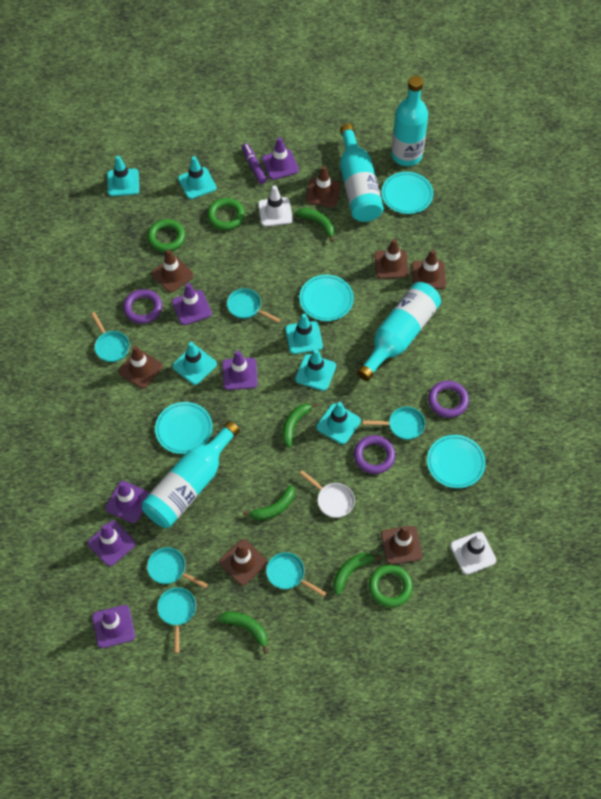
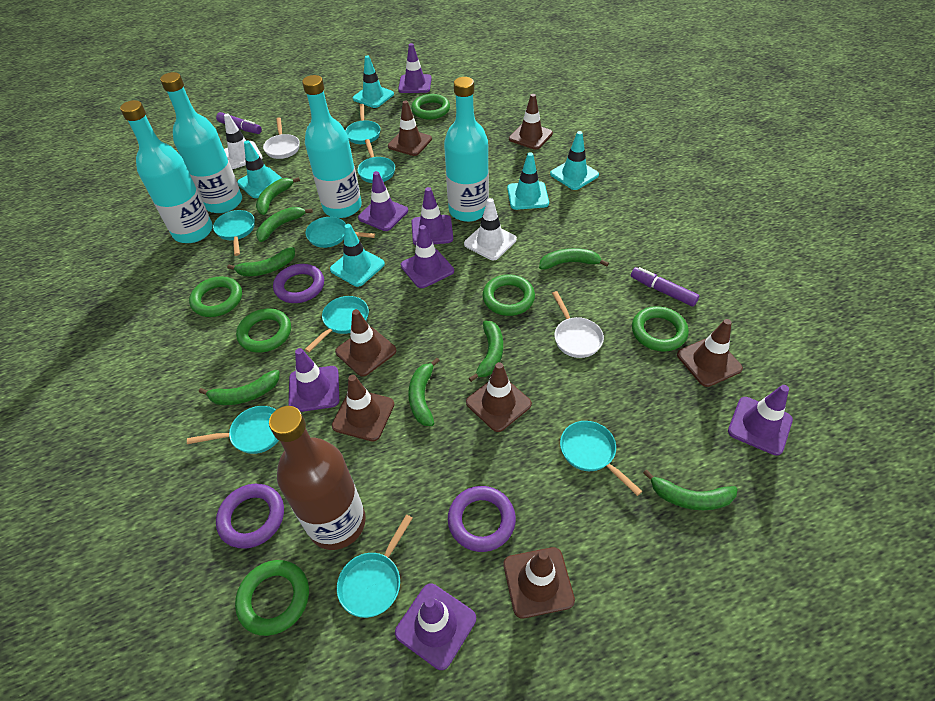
brown bottle: none = 0 -> [269,406,366,550] = 1
green banana: [218,612,268,653] [243,485,295,520] [282,403,318,448] [295,208,334,242] [333,553,381,595] = 5 -> [199,370,280,405] [227,247,295,276] [256,177,300,215] [256,207,313,242] [408,358,440,426] [469,320,503,382] [539,248,609,269] [643,469,738,510] = 8
green ring: [147,219,185,252] [207,198,245,230] [369,565,413,607] = 3 -> [189,277,242,317] [235,560,309,636] [236,308,291,353] [411,94,450,120] [483,275,535,316] [632,306,689,352] = 6
purple marker: [242,143,267,184] = 1 -> [216,112,262,134] [631,267,699,307] = 2
purple traffic cone: [88,521,136,566] [92,605,135,648] [105,481,149,523] [172,283,212,325] [222,351,258,390] [262,137,299,180] = 6 -> [288,348,339,412] [358,171,408,231] [395,583,476,670] [398,43,432,93] [401,225,454,288] [412,187,453,245] [728,385,793,455] = 7
turquoise pan: [91,312,130,362] [147,547,208,588] [157,587,196,653] [227,288,281,323] [266,552,326,597] [363,407,425,440] = 6 -> [187,406,279,454] [213,210,255,256] [305,296,369,352] [306,217,375,248] [337,514,413,618] [345,104,380,144] [357,139,395,183] [560,421,642,496] = 8
turquoise plate: [155,402,213,454] [299,275,354,321] [382,172,433,214] [427,435,486,488] = 4 -> none = 0
turquoise traffic cone: [107,156,139,196] [173,342,217,385] [178,156,216,199] [286,313,323,354] [295,349,336,391] [316,402,361,444] = 6 -> [237,140,282,198] [330,224,385,287] [353,55,394,108] [507,152,549,210] [550,131,599,190] = 5
white pan: [299,470,355,518] = 1 -> [263,117,300,159] [552,291,604,358] = 2

